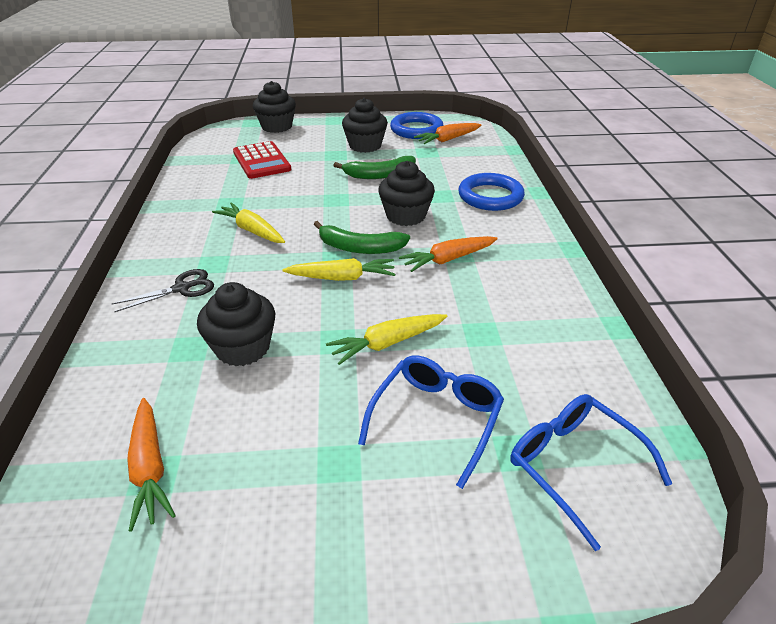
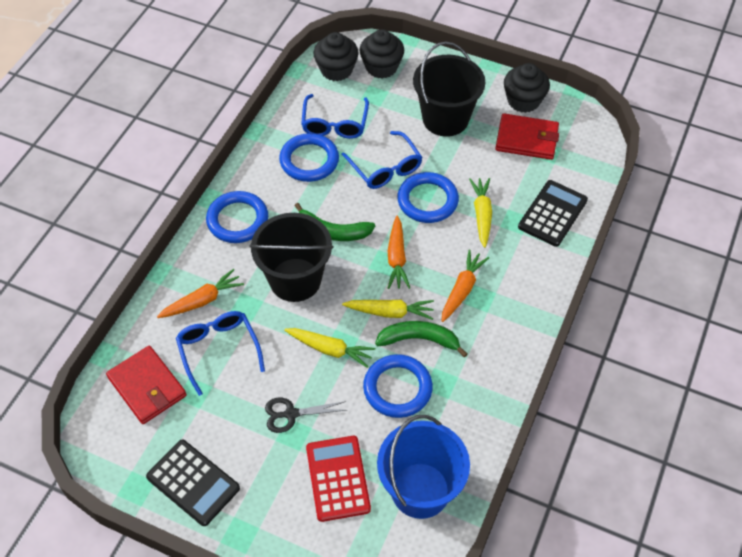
black bucket: none = 0 -> [250,213,334,302] [413,42,485,137] = 2
black calculator: none = 0 -> [146,440,240,526] [518,180,588,247] = 2
black cupcake: [197,282,275,366] [253,81,296,133] [342,98,388,153] [378,161,435,226] = 4 -> [313,32,359,81] [359,29,404,79] [504,63,550,113] = 3
blue bucket: none = 0 -> [377,415,470,519] = 1
blue glasses: [358,355,504,489] [510,394,672,551] = 2 -> [176,311,265,396] [301,94,369,139] [341,131,422,189] = 3
blue ring: [390,112,444,139] [458,173,525,211] = 2 -> [206,191,268,243] [279,133,339,182] [363,354,433,418] [397,172,459,223] = 4
red wallet: none = 0 -> [106,346,187,424] [495,113,559,160] = 2

